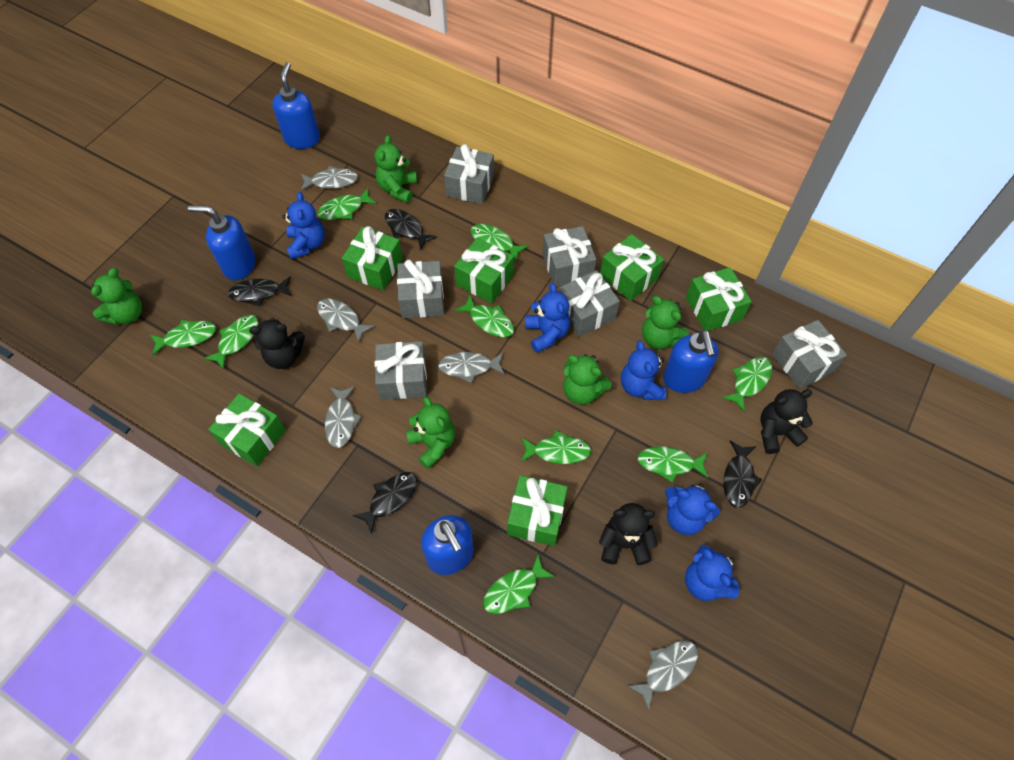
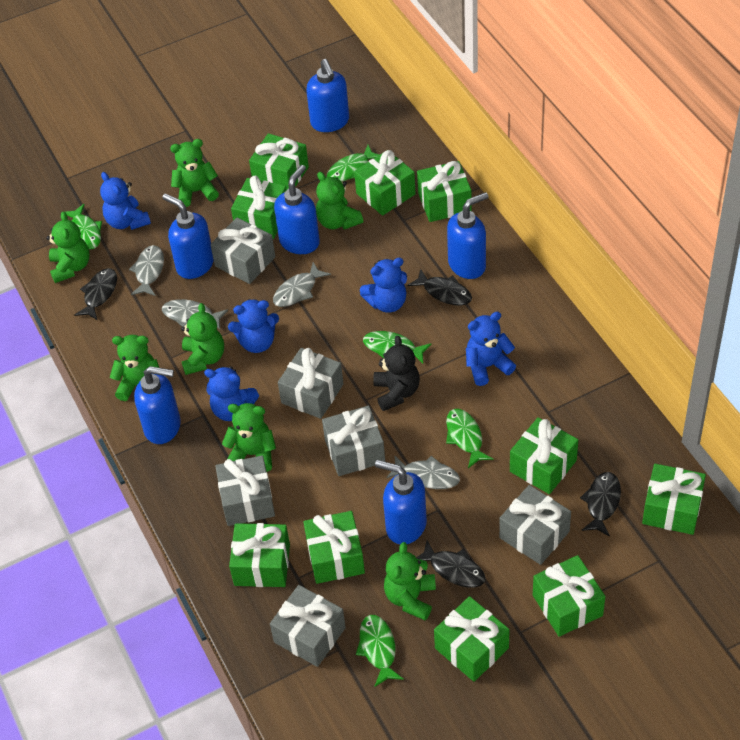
black teddy bear: [249,318,305,369] [599,503,658,565] [760,389,812,454] = 3 -> [373,336,420,411] = 1
blue soap dispenser: [188,205,256,280] [272,62,320,149] [421,515,474,575] [663,330,719,393] = 4 -> [134,366,181,444] [162,193,214,279] [274,165,320,254] [306,59,349,132] [375,460,427,545] [447,192,489,279] = 6
green fish: [150,320,216,355] [204,315,258,370] [317,188,377,220] [455,295,514,337] [470,224,528,262] [483,555,555,614] [521,430,591,464] [638,447,708,483] [722,357,772,412] = 9 -> [65,204,102,249] [327,145,379,182] [356,615,404,687] [363,331,431,363] [446,409,494,468] = 5
green gift: [208,393,286,466] [342,226,403,290] [454,238,514,303] [507,475,568,546] [600,234,664,301] [686,267,752,331] = 6 -> [229,523,290,587] [231,176,287,239] [249,133,309,190] [303,511,365,584] [354,150,416,216] [417,161,472,222] [434,596,509,682] [510,417,578,494] [533,555,605,637] [642,464,706,535] = 10
green teddy bear: [91,268,142,325] [375,135,417,203] [406,396,455,469] [563,354,611,405] [642,296,689,349] = 5 -> [46,211,90,283] [110,335,159,401] [170,139,219,207] [181,303,224,375] [222,403,276,472] [316,172,363,230] [384,542,436,620] = 7
grey fish: [300,166,358,191] [317,298,375,343] [325,386,362,448] [438,352,505,383] [628,640,698,711] = 5 -> [129,245,164,296] [162,299,228,329] [273,262,331,307] [387,455,460,489] = 4

